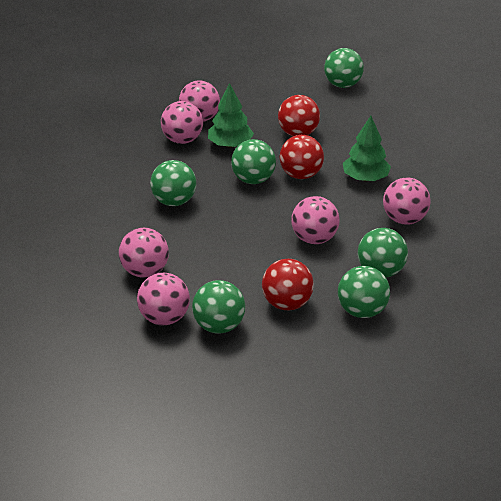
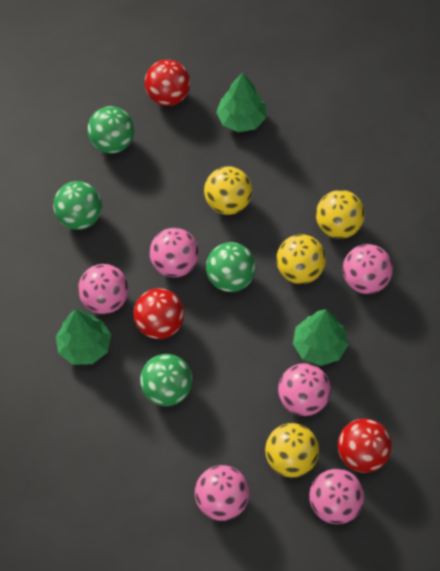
green ball: [150,160,196,206] [192,280,245,334] [231,139,276,184] [324,48,364,88] [338,266,390,318] [358,228,408,277] = 6 -> [53,181,102,230] [87,106,134,154] [140,354,192,406] [206,242,256,292] = 4
green tree: [208,83,254,148] [343,116,391,181] = 2 -> [56,309,111,365] [216,73,266,132] [293,309,349,366] = 3
yellow ball: none = 0 -> [204,166,252,215] [265,423,319,477] [276,234,326,284] [316,190,365,239] = 4

